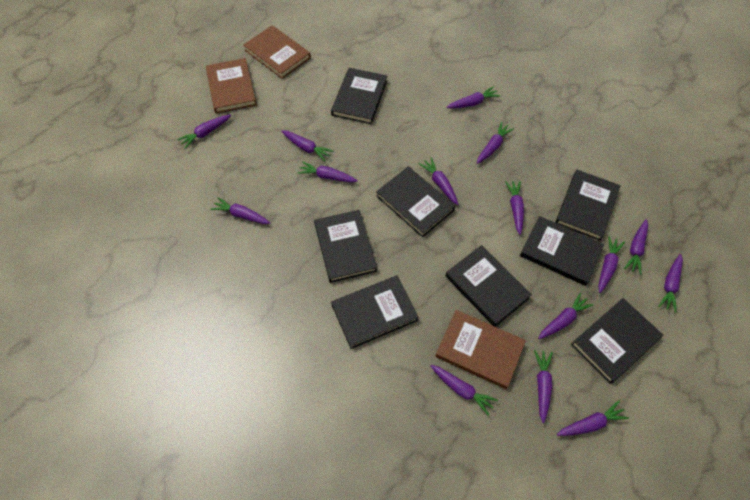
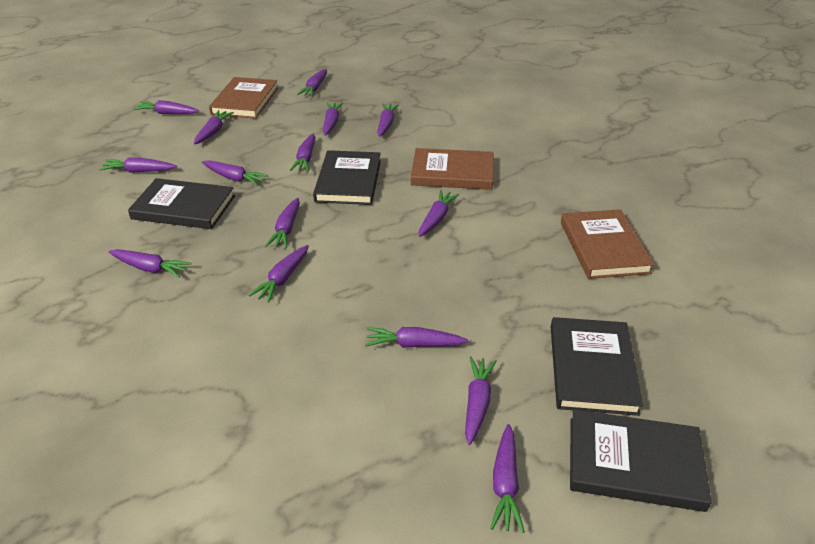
black book: [314,210,377,283] [331,68,387,124] [331,276,419,349] [376,166,455,237] [445,245,532,327] [520,216,604,286] [555,170,621,241] [571,298,663,384] = 8 -> [128,178,235,229] [313,150,381,205] [551,317,643,416] [570,409,712,512] = 4

